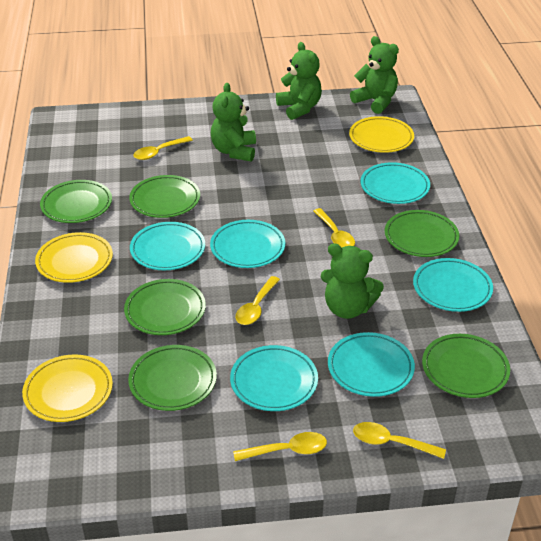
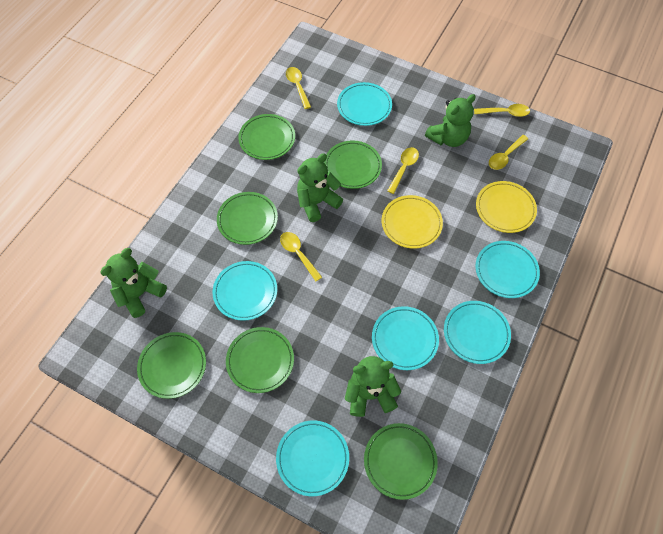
yellow plate: [22,354,113,422] [35,232,113,283] [349,116,414,153] = 3 -> [382,195,443,249] [476,181,537,233] = 2

